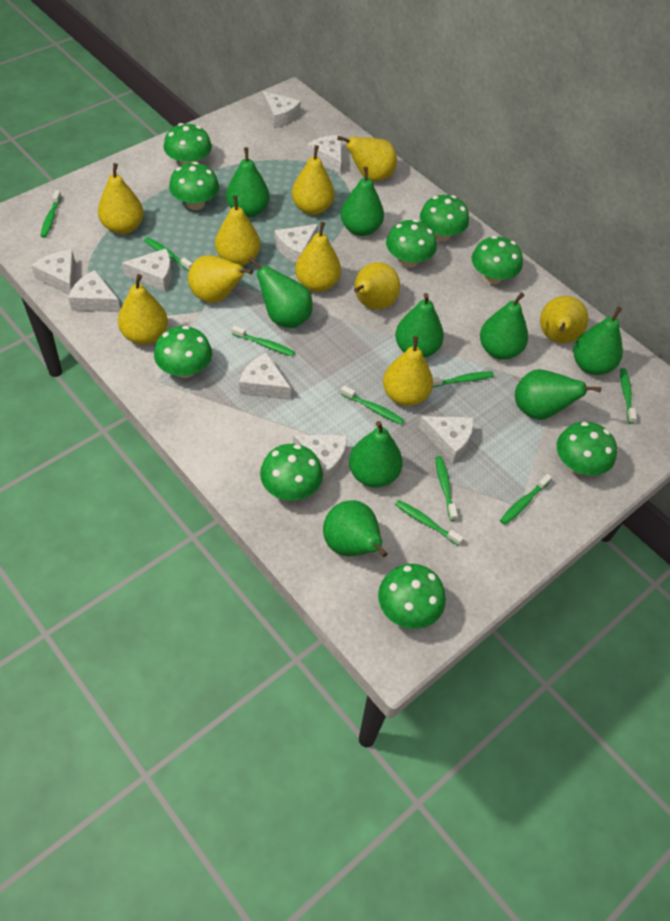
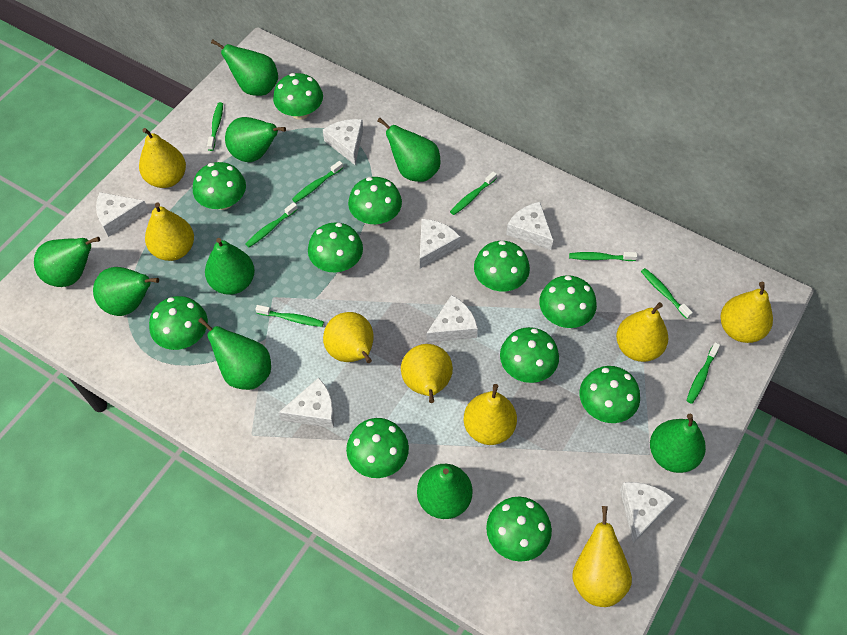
green mushroom: [154,325,212,378] [163,123,212,165] [169,162,219,210] [260,444,323,501] [378,564,446,629] [386,219,437,268] [420,195,469,242] [472,236,523,284] [557,422,617,476] = 9 -> [149,296,208,350] [193,162,246,210] [273,73,323,120] [308,222,363,272] [346,418,409,478] [348,177,402,225] [474,241,530,291] [486,497,552,561] [500,327,559,383] [539,275,597,328] [580,366,640,423] = 11
green toothbrush: [40,190,61,238] [144,237,193,271] [232,325,295,357] [341,386,404,425] [395,500,464,546] [433,372,494,387] [435,456,458,521] [500,474,552,525] [620,368,637,424] = 9 -> [207,102,223,151] [246,202,298,247] [255,305,324,327] [292,161,343,203] [450,171,497,215] [569,252,637,261] [641,268,693,319] [686,342,720,404] = 8
white cheese: [31,250,76,295] [68,270,120,312] [122,249,172,292] [239,353,291,400] [263,92,301,128] [274,224,318,263] [293,435,347,483] [307,135,341,174] [419,416,474,463] = 9 -> [96,192,149,237] [279,377,334,428] [323,119,363,165] [420,219,460,269] [426,295,478,343] [506,202,553,250] [620,482,674,544] = 7
yellow pear: [98,163,144,234] [118,274,168,345] [188,255,253,303] [215,195,261,266] [292,145,335,215] [295,222,341,292] [337,136,397,181] [354,262,400,309] [383,336,433,406] [540,296,588,343] = 10 -> [139,128,186,188] [145,202,194,261] [323,312,374,363] [401,344,453,403] [464,384,517,445] [572,506,632,607] [616,302,668,362] [720,282,773,343] = 8

